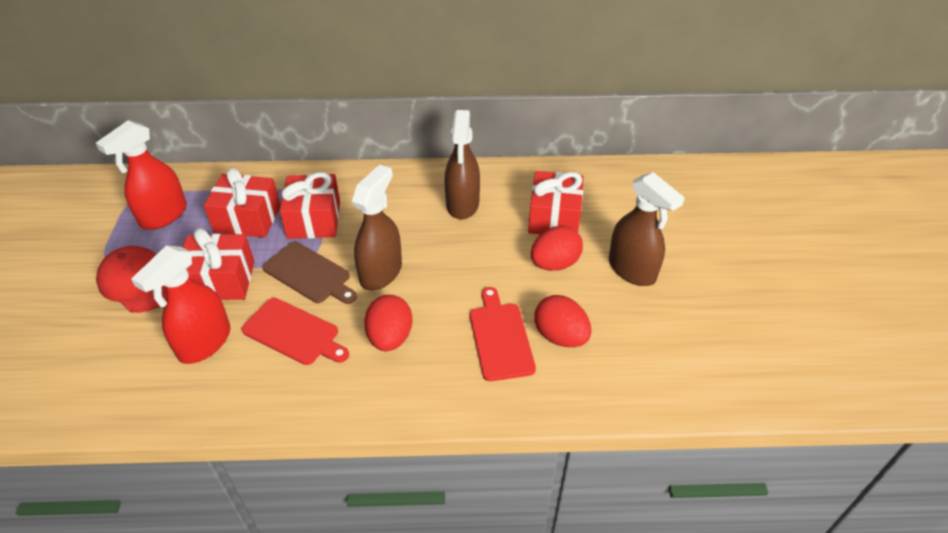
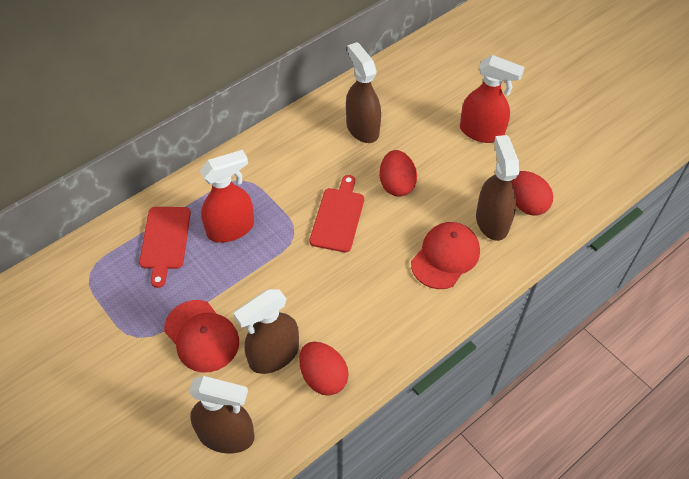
brown cutting board: [262,242,357,304] = 1 -> none = 0
brown spray bottle: [352,164,402,291] [444,110,480,220] [609,172,685,286] = 3 -> [189,376,255,453] [233,289,299,374] [346,42,381,143] [476,135,519,241] = 4
red cap: [96,246,167,313] = 1 -> [164,300,239,373] [411,222,480,289] = 2
red gift: [183,228,254,300] [204,168,281,238] [279,172,340,239] [528,171,583,234] = 4 -> none = 0

